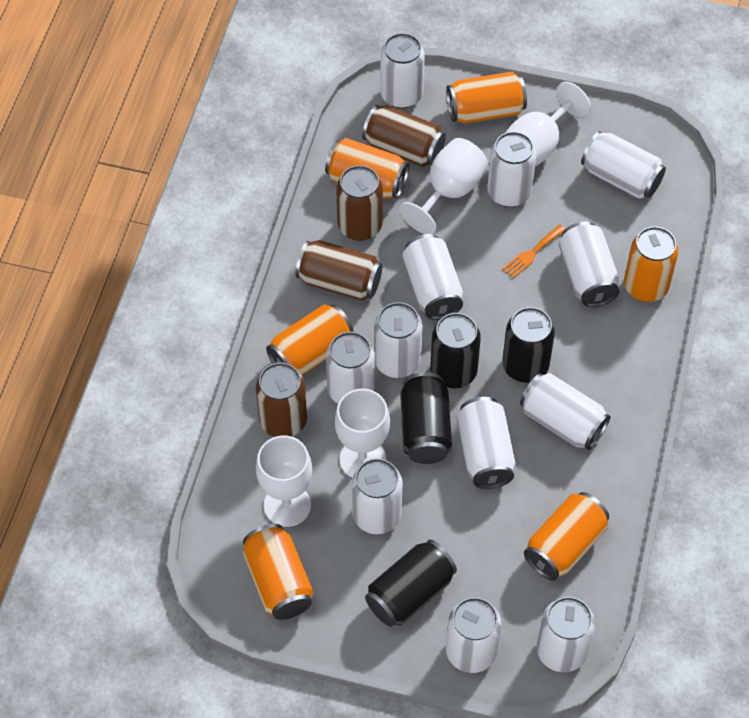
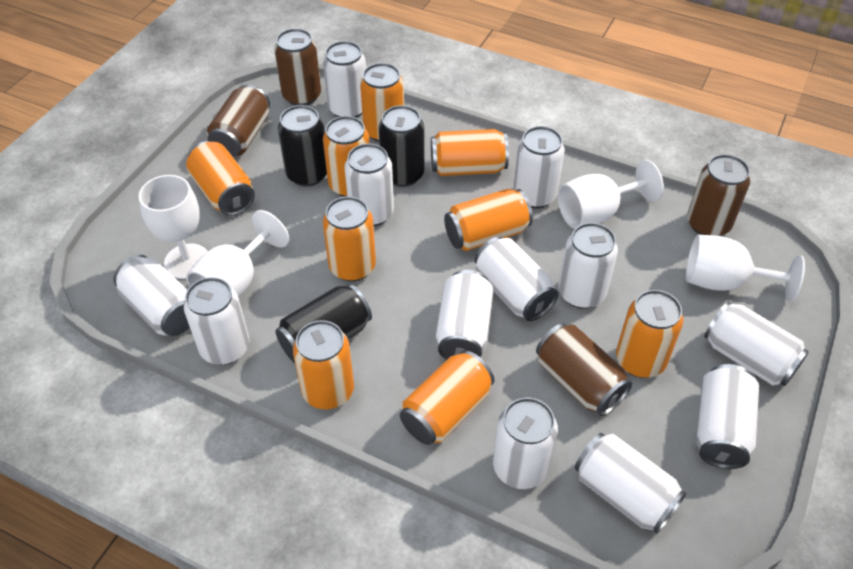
black can: [365,540,457,627] [400,373,452,464] [430,313,481,388] [502,307,555,383] = 4 -> [275,284,372,363] [278,105,327,187] [379,105,425,187] = 3
orange can: [243,524,314,620] [266,305,354,375] [325,138,409,199] [446,71,527,124] [524,492,609,581] [624,226,678,302] = 6 -> [186,141,255,216] [293,320,354,409] [323,116,370,197] [323,196,376,282] [360,63,404,142] [400,350,494,445] [431,129,509,176] [444,189,533,251] [616,290,683,378] = 9
orange fork: [502,225,565,278] = 1 -> none = 0

